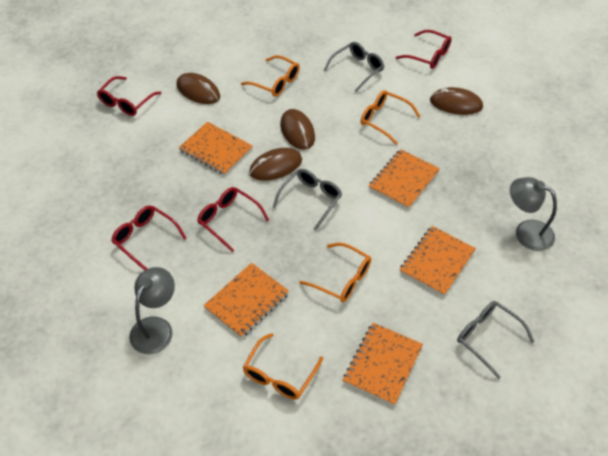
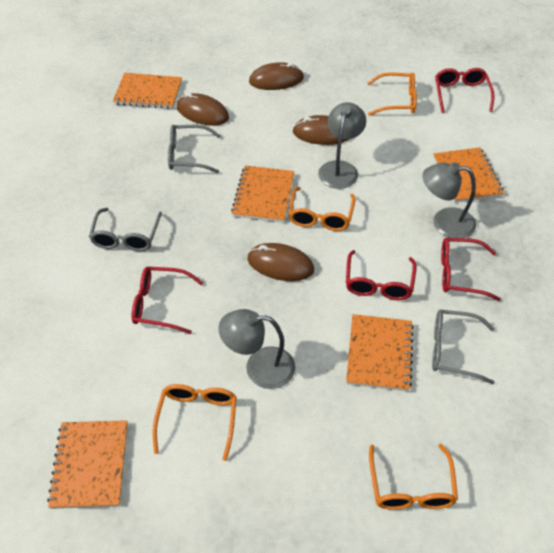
grey lamp: [129,267,175,354] [510,177,557,251] = 2 -> [218,309,295,389] [318,102,366,189] [423,162,476,238] = 3

